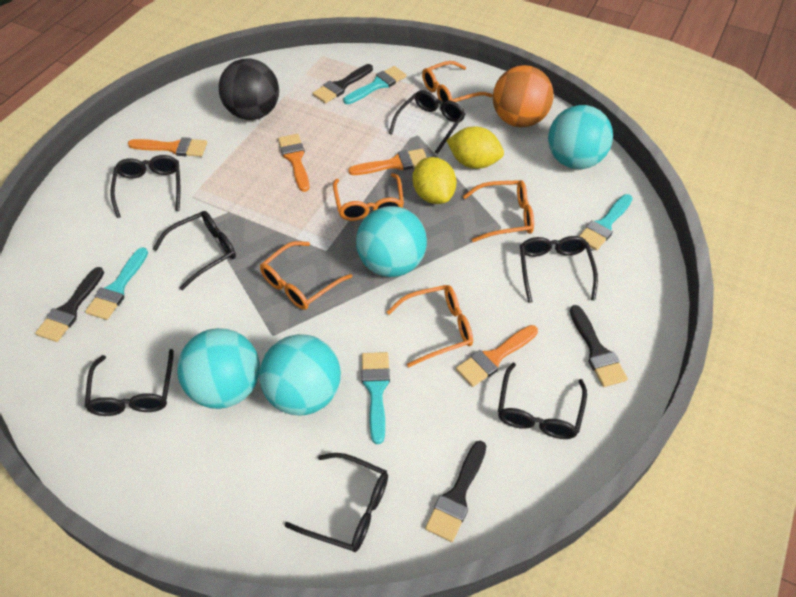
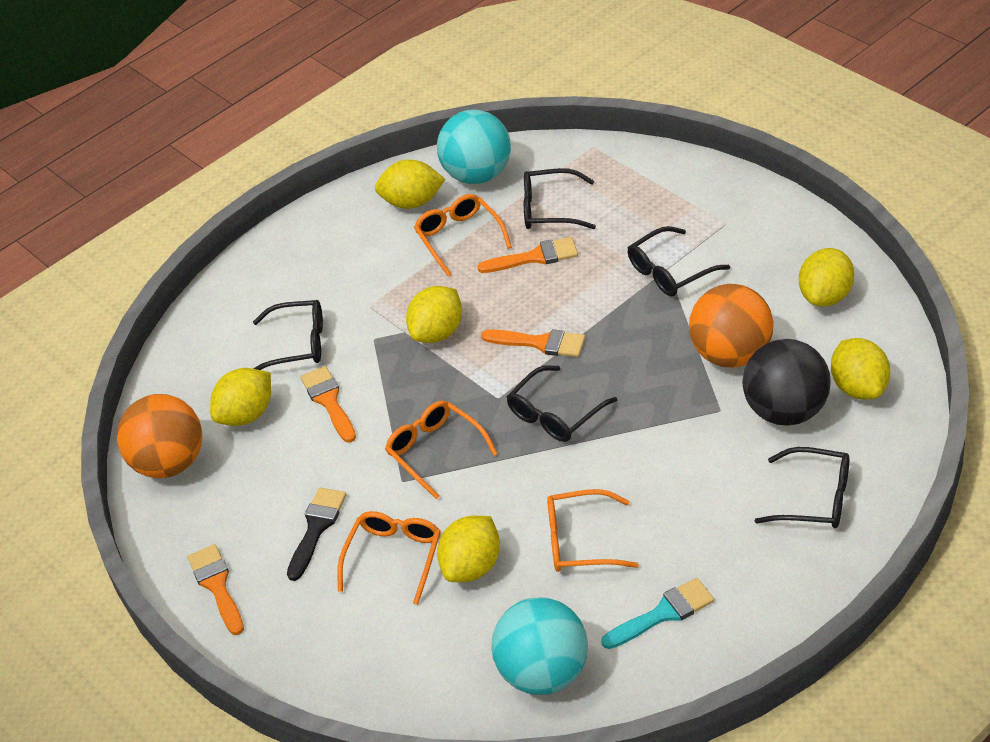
black brush: [35,267,104,342] [313,64,373,103] [425,441,486,542] [570,305,628,387] = 4 -> [287,488,346,581] = 1
black glasses: [85,349,174,416] [110,155,180,218] [153,211,236,290] [284,453,388,552] [389,90,465,154] [498,362,587,439] [520,236,598,303] = 7 -> [253,300,323,370] [507,365,617,442] [524,168,596,229] [628,226,730,296] [755,447,849,528] = 5
orange ball: [493,65,554,127] = 1 -> [117,394,202,478] [689,284,773,368] = 2
orange glasses: [260,241,353,310] [333,173,404,221] [387,285,473,367] [422,61,493,102] [463,180,534,242] = 5 -> [337,511,441,605] [385,401,498,500] [414,194,512,276] [547,489,639,572] = 4
turquoise ball: [177,328,260,409] [259,334,341,415] [356,206,427,277] [548,105,613,169] = 4 -> [437,110,511,184] [492,597,588,695] = 2
turquoise brush: [85,247,148,320] [344,66,406,104] [362,352,390,444] [579,194,633,250] = 4 -> [601,578,714,649] = 1
yellow lemon: [413,157,456,204] [446,126,504,169] = 2 -> [210,368,271,426] [375,159,445,209] [406,286,462,343] [437,516,500,582] [799,248,854,307] [831,338,890,399] = 6

